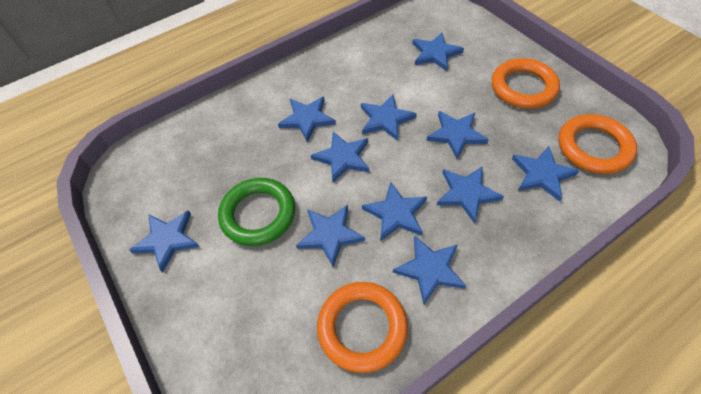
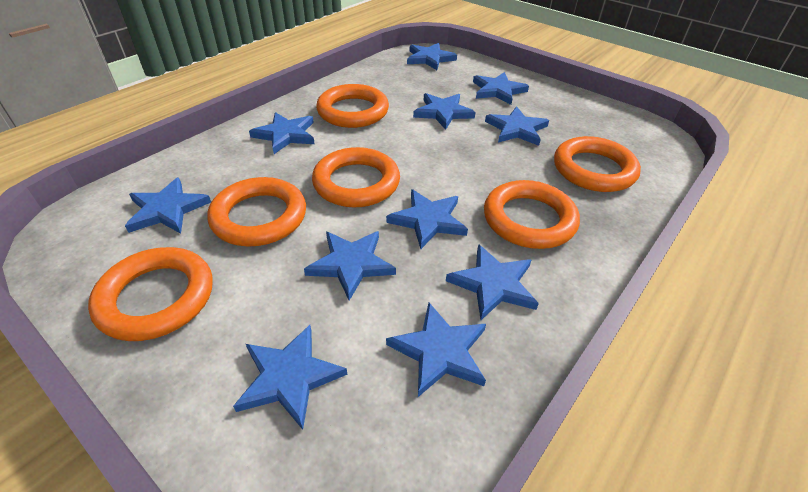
green ring: [218,178,295,246] = 1 -> none = 0
orange ring: [317,282,408,373] [492,58,560,109] [559,114,637,174] = 3 -> [88,247,213,341] [207,177,306,246] [312,147,400,207] [316,84,389,128] [484,180,580,249] [554,136,641,192] = 6

